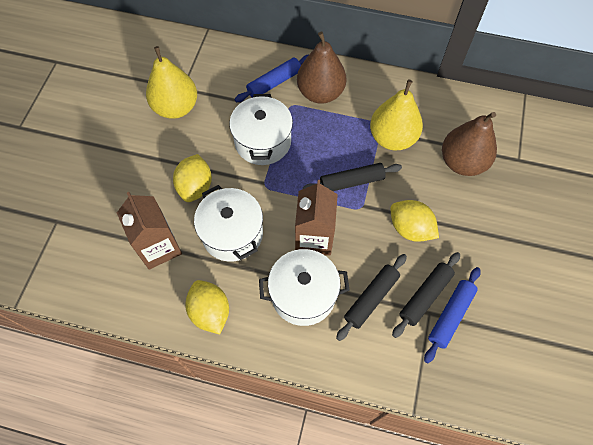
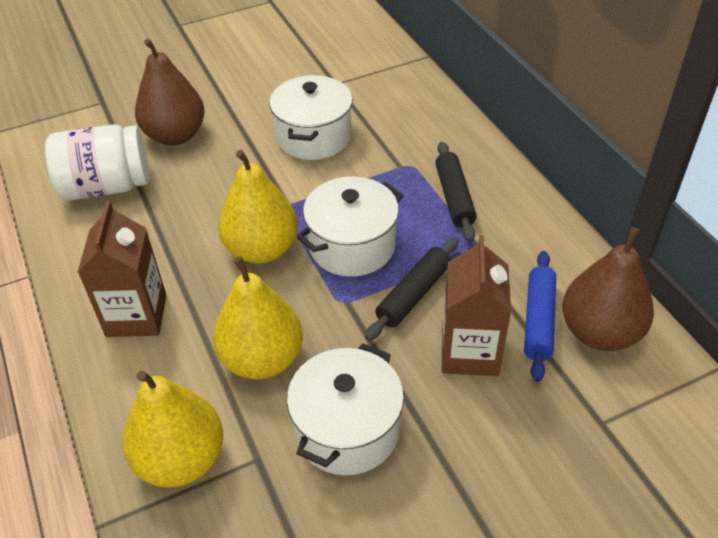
black rolling pin: [303,163,402,191] [336,254,407,341] [392,252,460,338] = 3 -> [365,237,459,341] [435,142,477,241] = 2
blue rolling pin: [235,55,308,102] [424,267,481,363] = 2 -> [524,251,556,382] = 1
white jar: none = 0 -> [45,124,149,201] = 1
yellow lemon: [173,154,212,202] [185,280,229,334] [390,200,439,242] = 3 -> none = 0
yellow pear: [146,46,197,119] [370,80,423,151] = 2 -> [122,371,223,488] [213,257,303,379] [218,150,298,264] = 3

